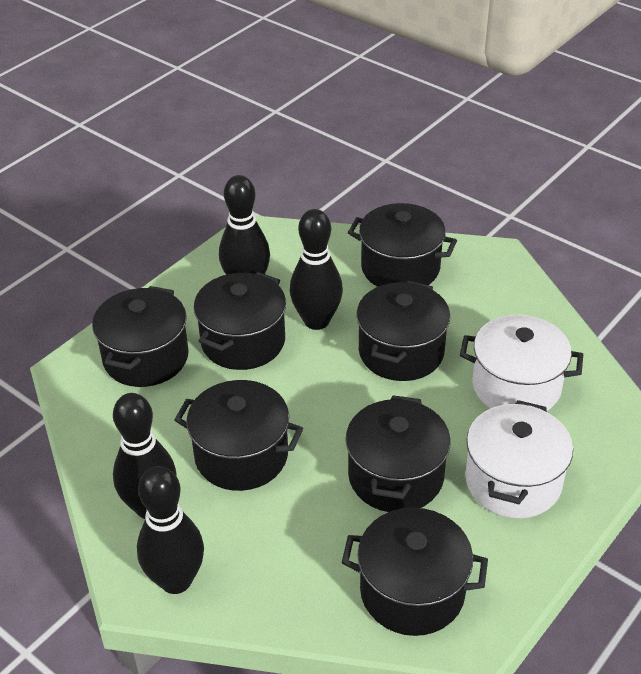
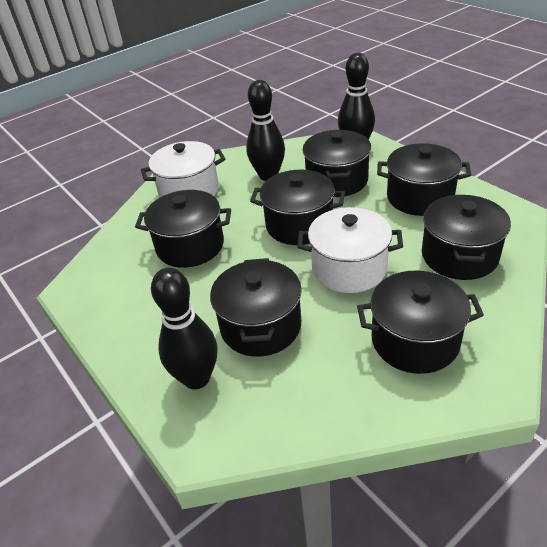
black bowling pin: [113,393,177,519] [137,466,204,594] [219,175,270,275] [290,209,343,330] = 4 -> [151,268,218,389] [246,80,285,181] [338,53,375,140] = 3

